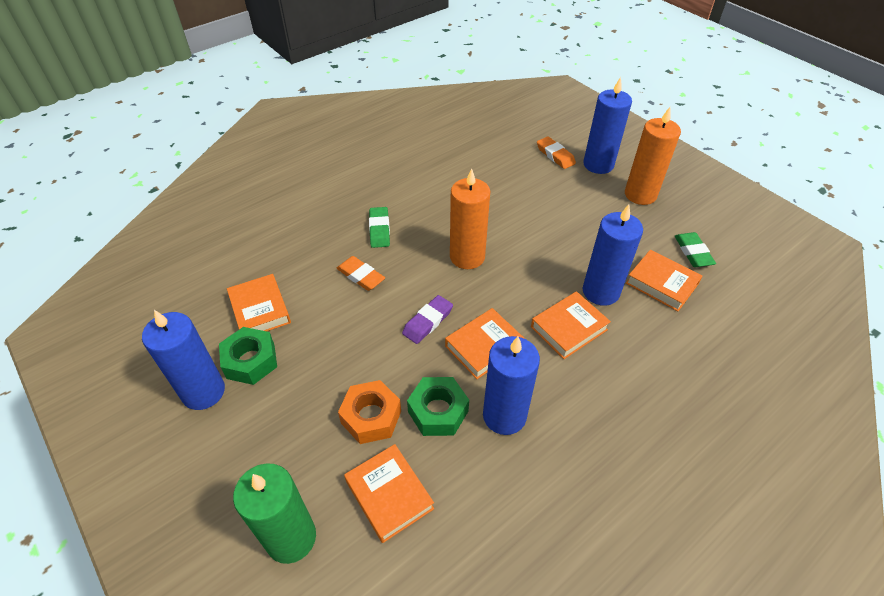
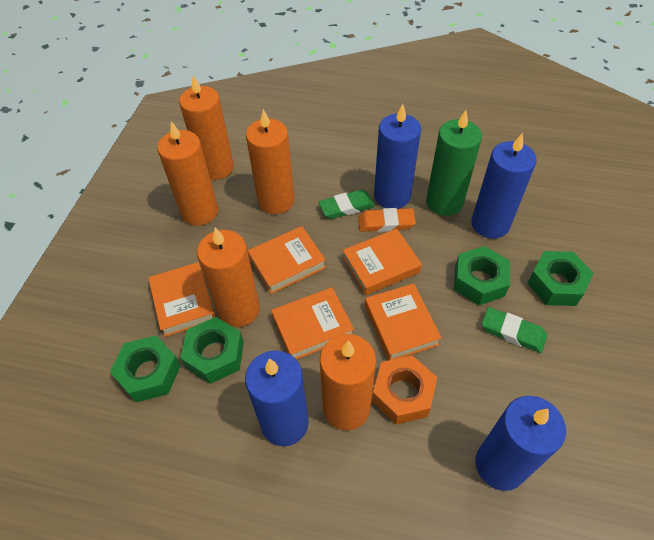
green nut: [219,327,277,385] [407,377,469,436] = 2 -> [110,335,181,403] [181,317,244,384] [454,246,510,305] [527,251,594,306] = 4
orange candle: [450,168,490,269] [625,107,681,205] = 2 -> [157,121,218,226] [179,75,234,180] [197,228,260,327] [246,109,295,214] [320,334,376,430] = 5
orange eraser: [336,256,385,291] [537,136,576,169] = 2 -> [358,208,416,232] = 1
purple eraser: [402,295,453,344] = 1 -> none = 0

